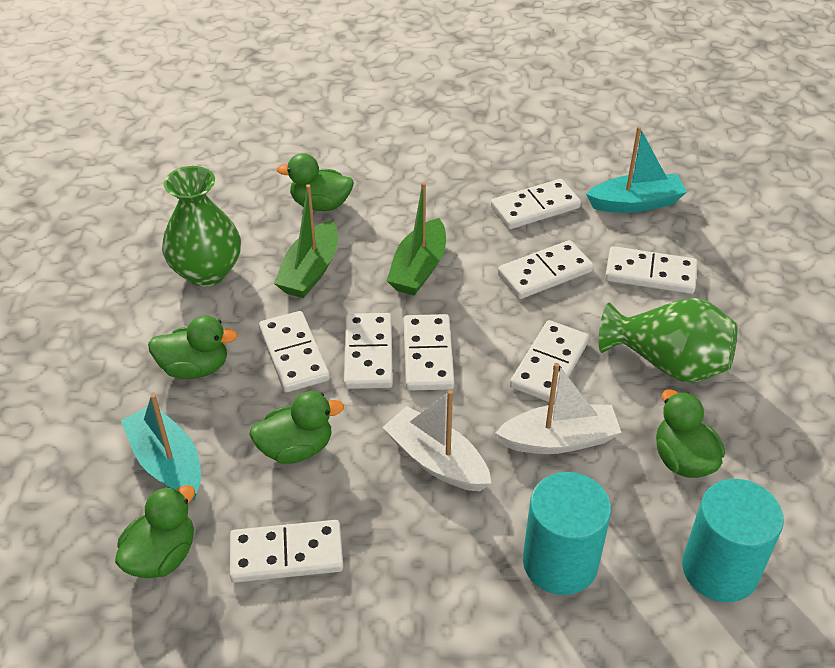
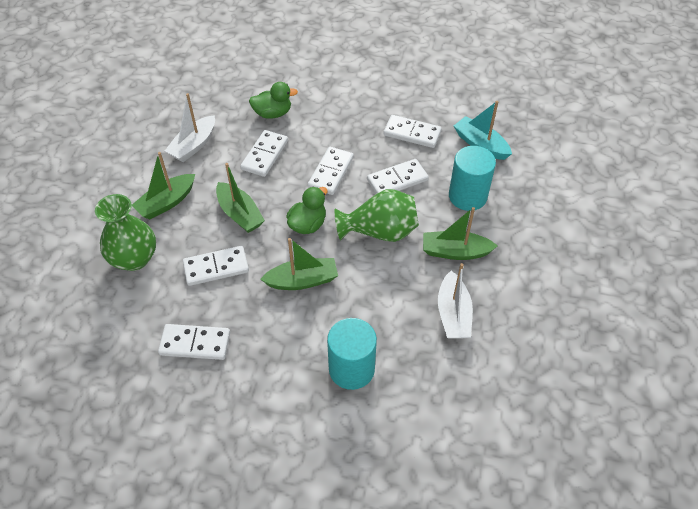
green boat: [274,184,338,298] [387,182,446,296] = 2 -> [132,152,195,220] [216,163,265,233] [260,238,338,290] [423,207,498,260] = 4
green duck: [115,485,195,578] [148,316,238,379] [249,391,344,464] [277,153,354,211] [656,389,725,478] = 5 -> [249,82,298,119] [286,187,328,234] = 2
turquoise boat: [121,394,201,500] [586,126,687,213] = 2 -> [454,101,512,160] = 1
white domino: [230,520,343,583] [259,311,330,392] [344,313,393,389] [403,314,455,391] [491,179,581,229] [498,240,593,299] [510,320,589,402] [605,246,697,294] = 8 -> [158,324,230,360] [183,246,249,286] [240,130,288,177] [308,147,354,195] [367,159,429,194] [383,115,442,148] = 6

